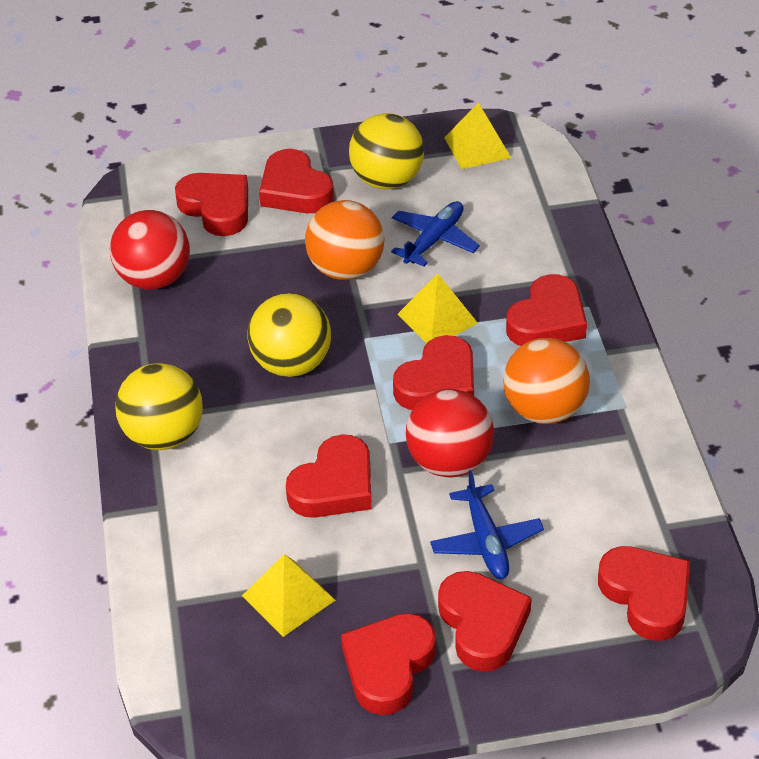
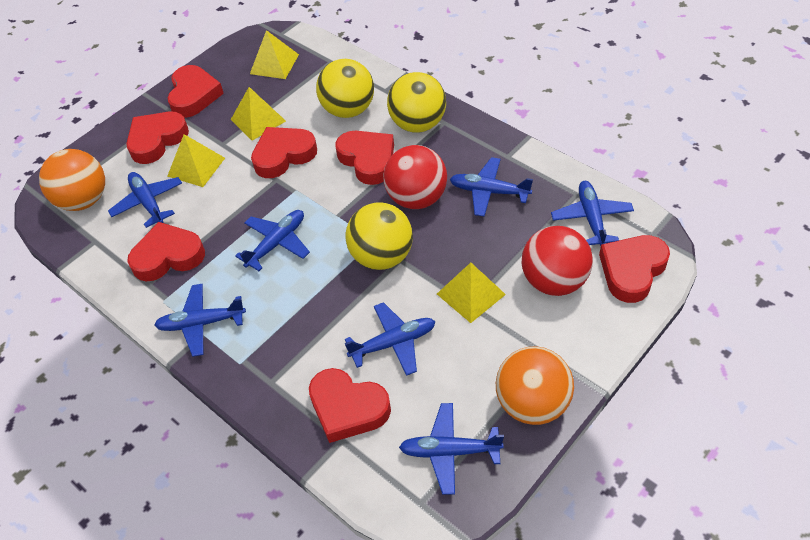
blue plane: [391,201,480,267] [430,470,544,579] = 2 -> [108,172,182,228] [154,284,246,357] [235,210,310,271] [345,302,435,376] [399,403,504,495] [450,157,533,216] [551,181,634,246] = 7
red heart: [175,173,248,236] [259,149,334,213] [286,434,372,518] [341,613,436,715] [393,335,474,410] [438,571,532,672] [506,274,587,346] [598,546,690,641] = 8 -> [126,112,189,164] [127,222,205,282] [167,65,224,118] [251,127,317,178] [309,368,391,443] [335,131,394,185] [599,235,670,303] = 7
yellow pyramid: [242,554,335,637] [398,273,478,343] [444,103,511,169] = 3 -> [167,134,225,187] [231,87,286,141] [250,30,299,79] [437,263,506,323] = 4

